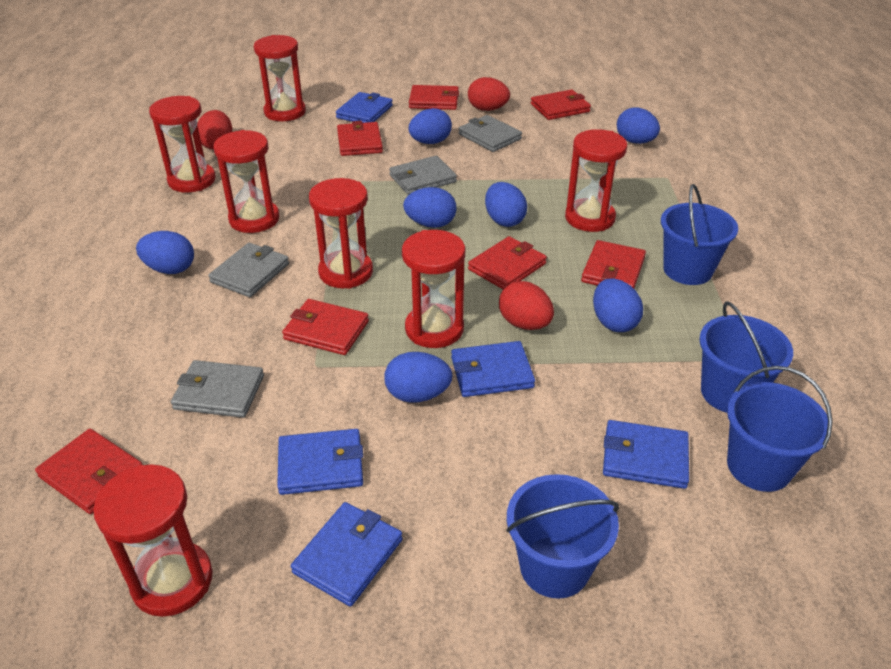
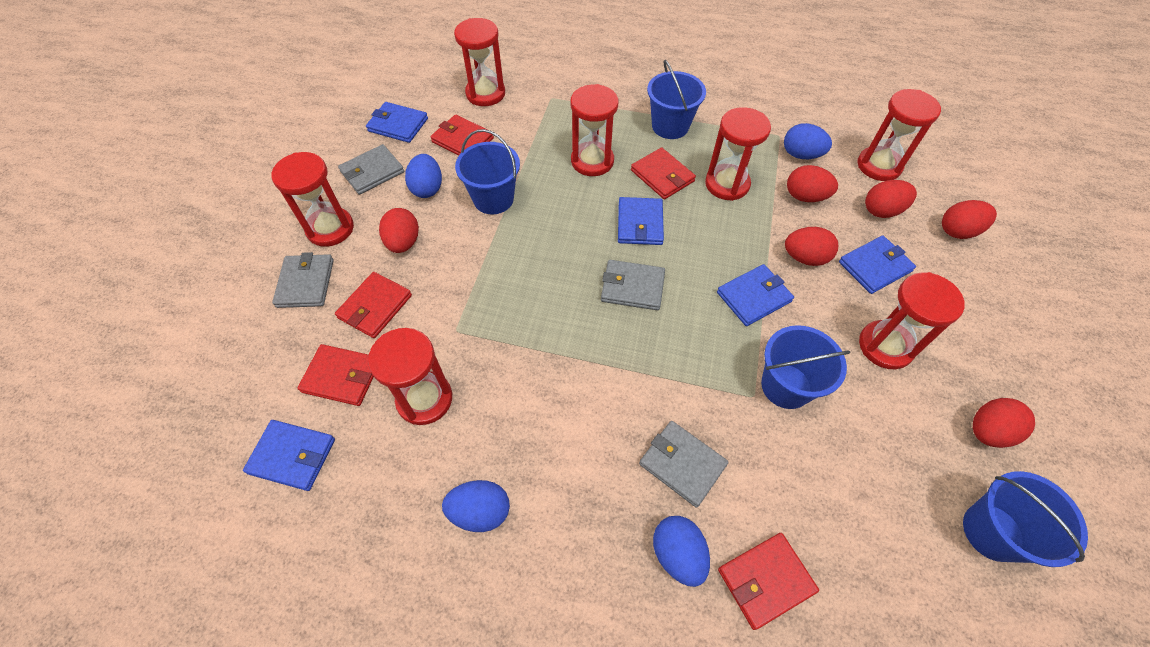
blue egg: [136,231,194,274] [384,352,453,403] [403,187,456,228] [409,108,452,144] [485,182,527,227] [593,278,643,332] [617,107,660,144] = 7 -> [405,154,442,198] [442,480,510,532] [653,516,710,587] [784,123,832,159] = 4
red egg: [197,110,232,150] [468,77,510,111] [499,281,554,330] = 3 -> [379,208,419,253] [785,227,838,266] [787,165,838,202] [865,180,917,218] [942,200,997,239] [973,398,1035,448] = 6
red wallet: [35,429,143,514] [282,299,369,355] [337,121,383,156] [409,85,459,110] [468,236,547,289] [531,89,591,120] [581,240,646,288] = 7 -> [298,344,374,406] [335,272,412,338] [431,114,494,156] [631,147,696,199] [718,533,819,630] = 5

